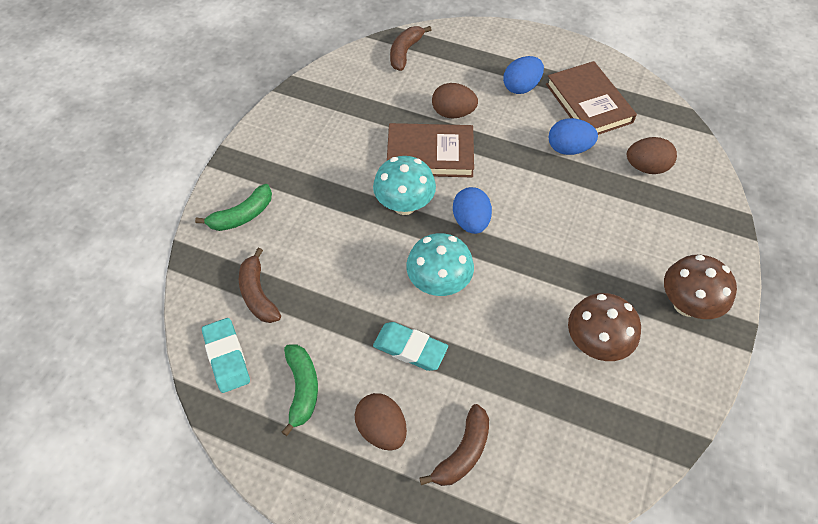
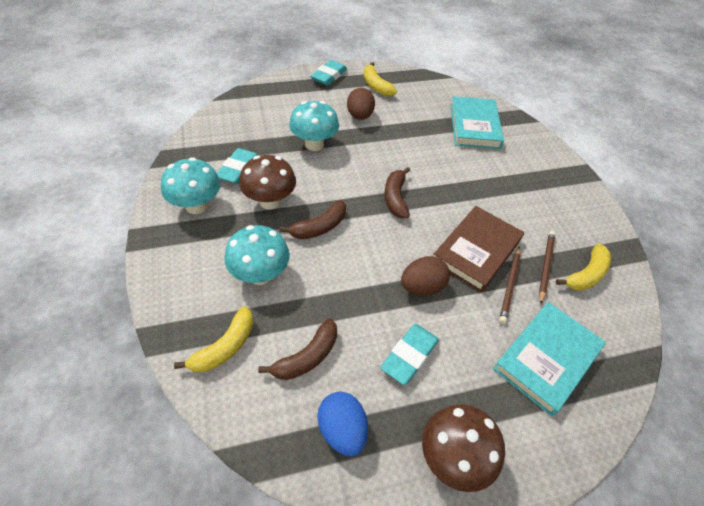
blue egg: [453,187,492,234] [503,56,544,94] [549,118,598,155] = 3 -> [317,392,368,456] = 1
brown book: [387,123,474,177] [546,61,637,135] = 2 -> [434,206,524,293] = 1
brown egg: [355,393,407,450] [432,83,478,118] [627,137,677,174] = 3 -> [347,88,375,120] [401,256,450,296] = 2
brown pencil: none = 0 -> [499,247,521,324] [539,231,555,304] = 2
green banana: [195,184,272,231] [282,344,318,436] = 2 -> none = 0
turquoise book: none = 0 -> [450,96,504,149] [493,302,606,416] = 2
turquoise eraser: [202,318,250,393] [373,322,448,371] = 2 -> [217,148,260,184] [310,60,347,86] [380,324,439,385] = 3
turquoise mushroom: [373,156,436,215] [406,233,474,296] = 2 -> [161,157,220,214] [224,225,290,285] [289,101,339,151] = 3
yellow banana: none = 0 -> [174,306,253,372] [364,62,397,96] [556,244,611,291] = 3

